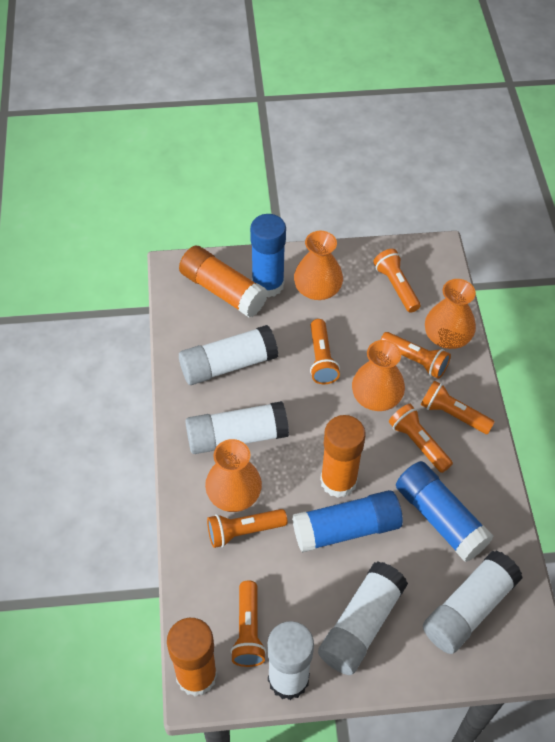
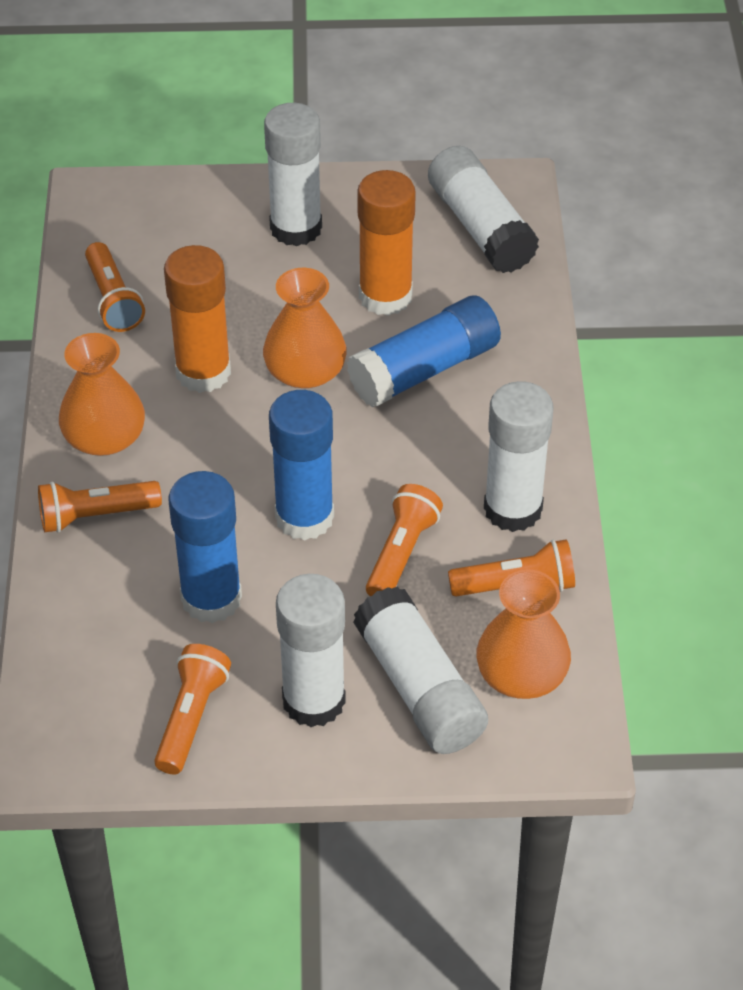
orange flashlight: [207,509,287,548] [230,581,266,667] [310,319,340,384] [373,249,421,313] [381,332,451,379] [389,404,453,473] [421,380,495,434] = 7 -> [38,481,162,533] [85,242,145,332] [154,644,231,774] [366,484,443,596] [448,539,575,597] = 5
orange glue stick: [167,618,217,696] [179,246,268,318] [320,415,366,498] = 3 -> [164,245,231,393] [357,170,416,316] = 2
orange vase: [205,439,262,512] [294,231,343,300] [352,340,405,411] [425,279,476,349] = 4 -> [59,333,145,456] [263,268,347,388] [476,570,571,699] = 3

